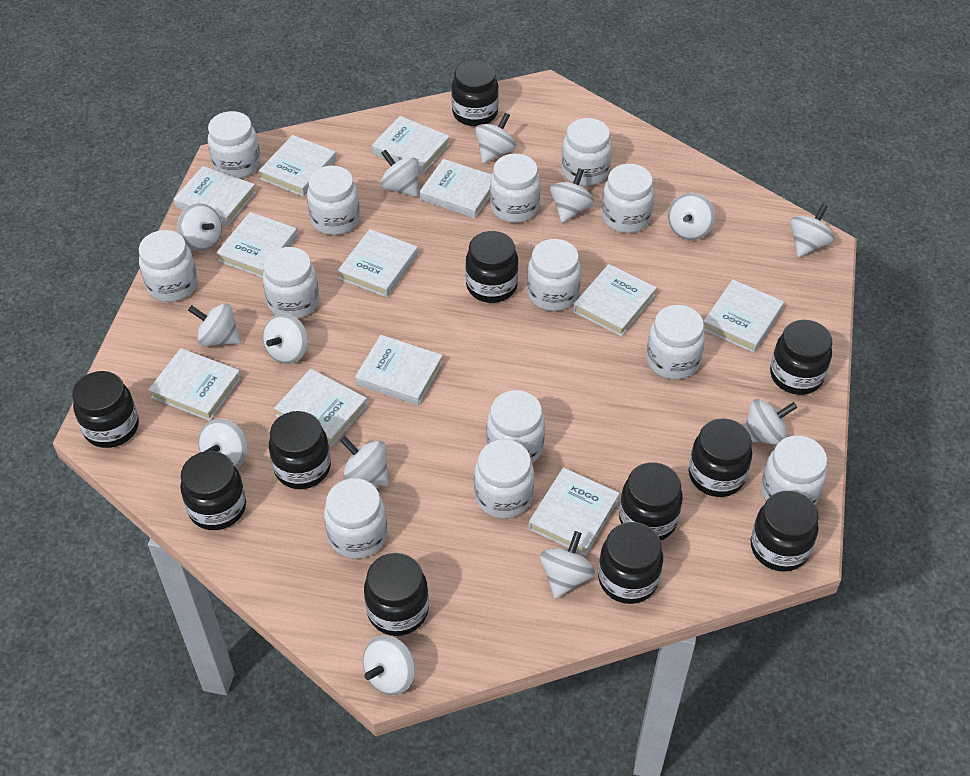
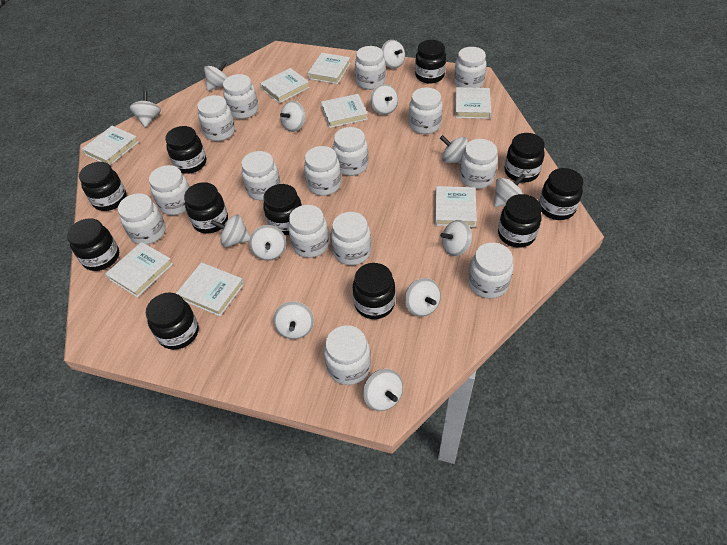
white book: [148,348,241,421] [174,166,256,226] [216,212,298,278] [259,135,337,197] [274,369,368,447] [338,229,418,297] [355,335,443,406] [372,116,450,174] [420,159,492,218] [529,468,620,556] [573,264,657,337] [703,279,784,353] = 12 -> [82,126,139,165] [105,242,173,298] [176,262,244,316] [260,68,310,103] [308,53,350,84] [321,94,368,128] [435,186,477,227] [455,87,491,119] = 8
white jar: [139,230,197,302] [208,111,261,179] [263,247,319,319] [307,166,360,235] [324,478,387,559] [474,439,534,519] [486,390,545,463] [490,153,540,223] [527,239,581,311] [562,118,612,186] [602,164,654,233] [646,305,705,379] [761,436,827,505] = 13 -> [118,193,166,245] [149,165,190,215] [197,95,235,141] [223,74,258,119] [241,151,281,201] [288,205,329,258] [304,146,341,196] [324,325,371,385] [331,212,371,265] [333,127,368,176] [355,46,386,90] [409,87,442,134] [454,47,487,88] [459,139,498,189] [468,242,513,299] = 15

